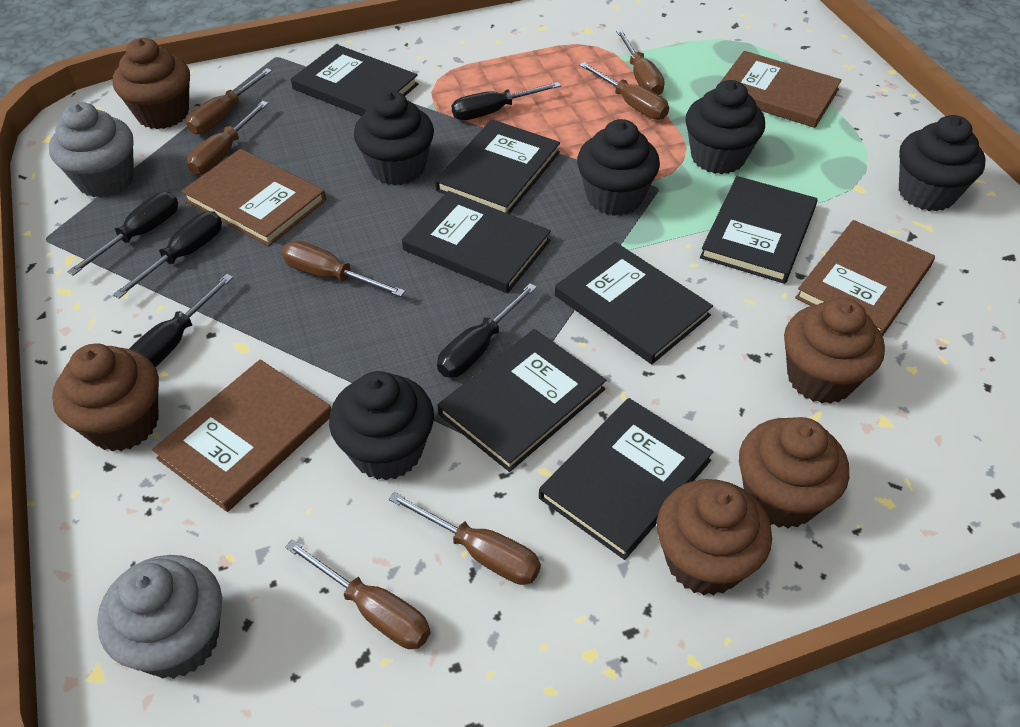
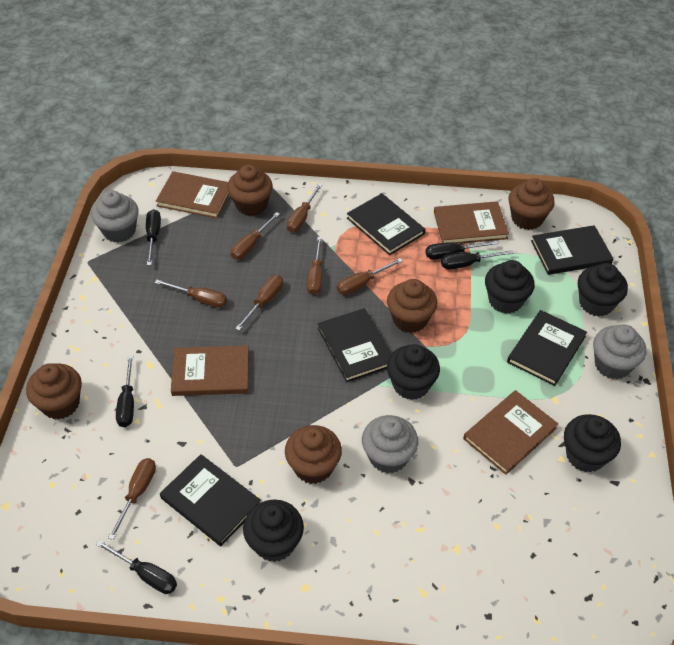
black book: [291,44,418,116] [402,191,551,293] [435,119,560,214] [437,329,606,472] [539,398,714,560] [555,242,713,364] [700,176,818,284] = 7 -> [160,454,261,546] [318,308,391,383] [347,193,425,255] [507,310,587,386] [531,225,613,275] = 5
grey cupcake: [49,102,134,198] [97,555,222,679] = 2 -> [91,190,139,243] [362,415,418,474] [593,324,646,379] = 3

